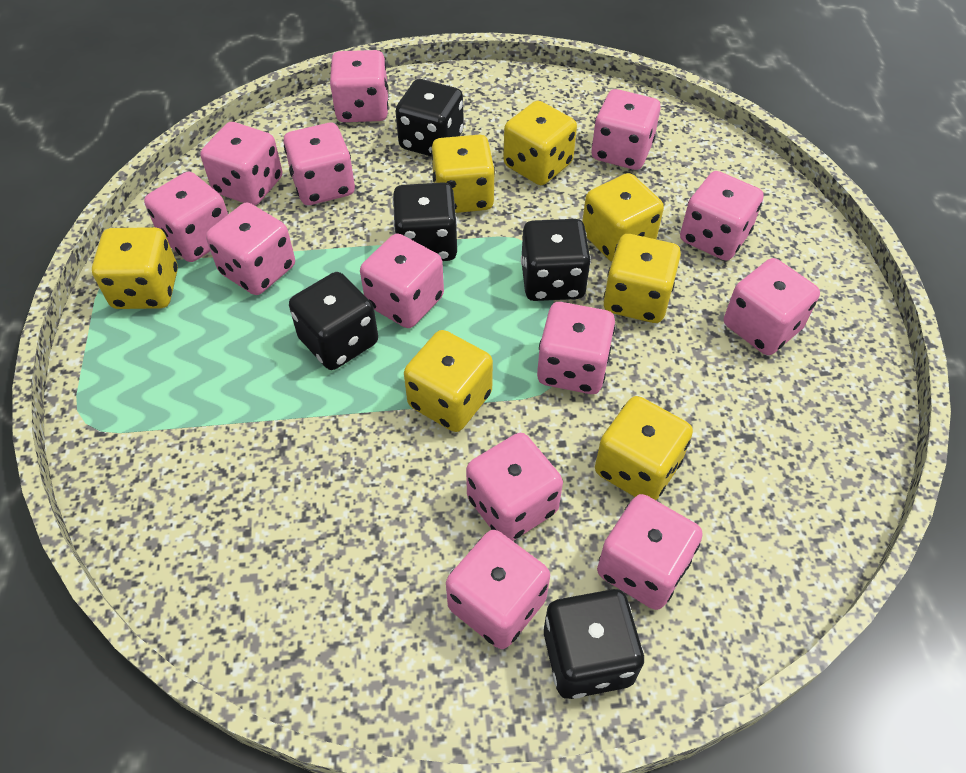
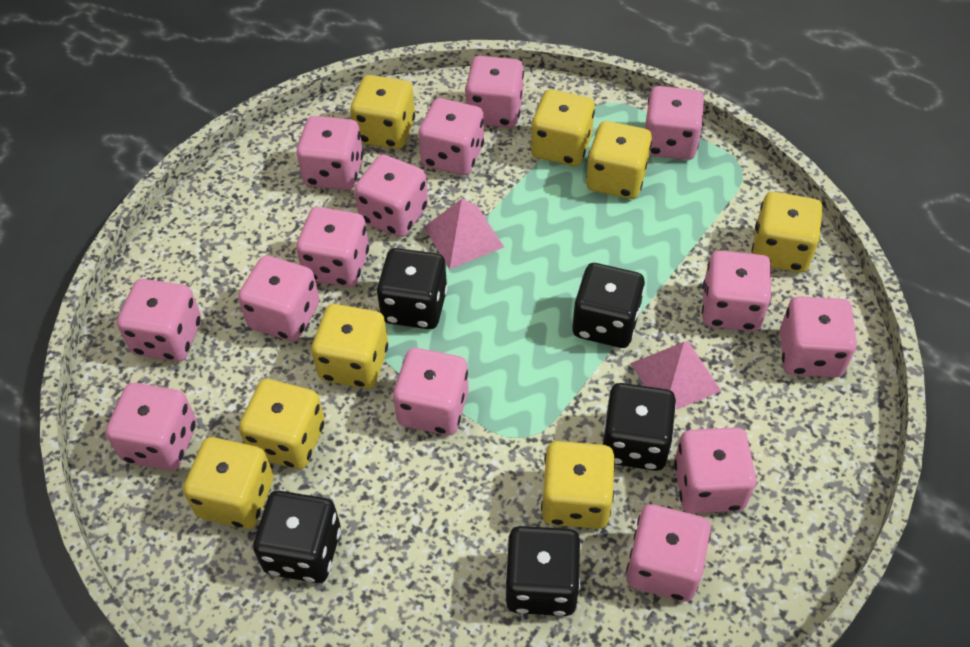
pink dice: [144,171,228,262] [201,122,282,205] [206,203,295,295] [283,123,355,205] [330,50,389,122] [360,233,444,328] [446,530,550,649] [466,433,563,541] [537,302,615,394] [592,89,661,170] [597,494,703,610] [680,171,764,261] [724,258,820,355] = 13 -> [106,383,196,471] [117,279,201,362] [238,256,319,341] [296,207,369,287] [297,116,363,190] [354,154,428,237] [393,348,469,435] [419,98,484,175] [465,56,524,128] [626,504,711,601] [645,86,704,160] [674,427,756,514] [702,250,772,331] [780,296,857,378] = 14
pink pyramid: none = 0 -> [424,199,504,269] [631,341,721,410] = 2
yellow dice: [92,227,178,309] [404,330,493,432] [431,135,495,213] [503,101,577,185] [582,173,664,262] [595,396,693,500] [604,234,681,323] = 7 -> [183,437,274,529] [239,379,325,469] [311,304,388,389] [350,75,415,149] [531,89,595,166] [541,441,615,529] [586,121,652,199] [752,192,823,273] = 8

